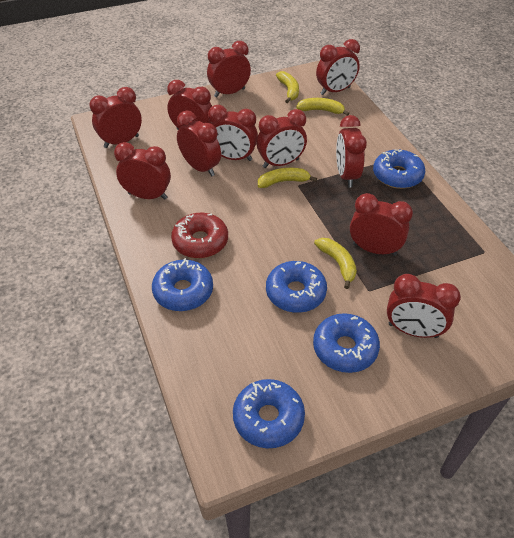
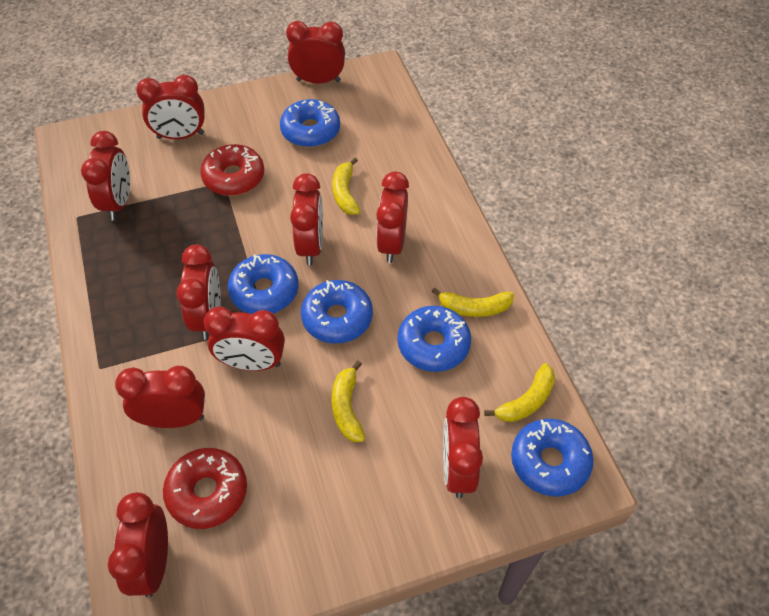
red clock: [89,87,142,148] [114,142,171,200] [167,80,212,130] [177,110,221,177] [207,41,251,97] [208,105,258,161] [257,109,307,168] [316,39,360,95] [336,115,367,187] [350,193,413,256] [387,274,461,338] = 11 -> [81,131,130,220] [108,492,168,597] [115,366,205,428] [136,75,205,139] [176,245,221,340] [204,307,285,371] [286,21,345,84] [290,173,323,265] [376,172,409,263] [443,397,483,498] = 10
red donut: [171,213,228,258] = 1 -> [163,448,247,529] [200,144,264,196] = 2

